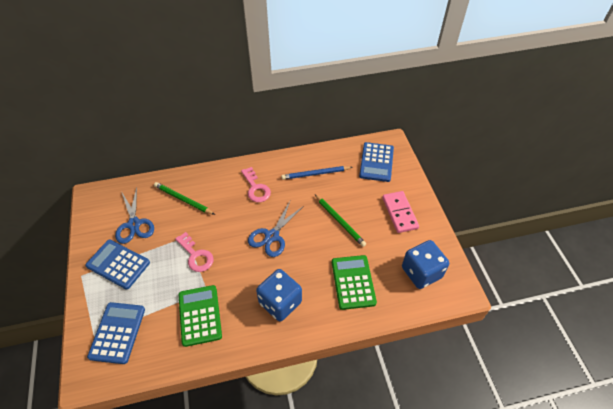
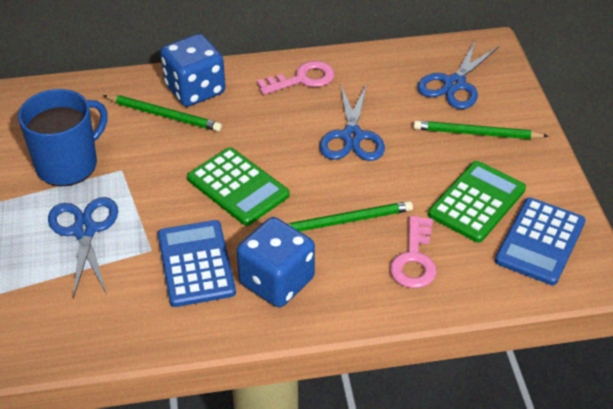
blue calculator: [85,240,150,289] [87,302,145,364] [359,142,394,182] = 3 -> [158,220,236,307] [495,198,586,285] = 2
blue mug: none = 0 -> [18,89,107,186] = 1
blue pencil: [281,166,352,180] = 1 -> none = 0
blue scissors: [115,187,154,244] [248,201,304,257] = 2 -> [48,197,118,299] [320,83,385,161] [417,39,499,109] = 3
green pencil: [154,182,215,215] [315,194,366,247] = 2 -> [103,95,222,132] [288,201,413,231] [413,120,549,139] = 3
pink domino: [382,191,419,233] = 1 -> none = 0

